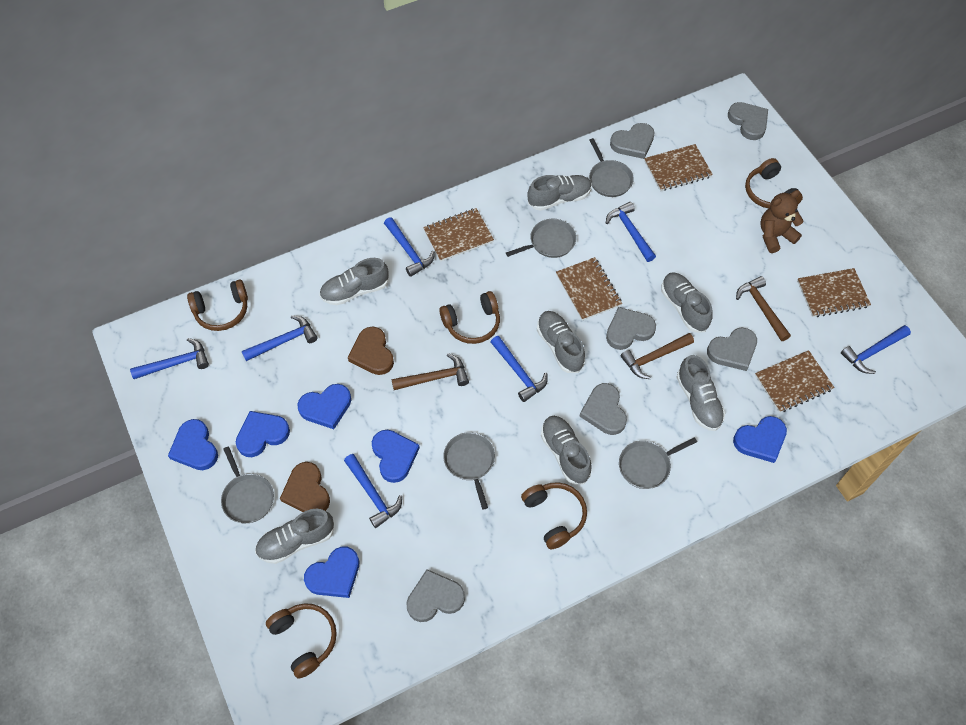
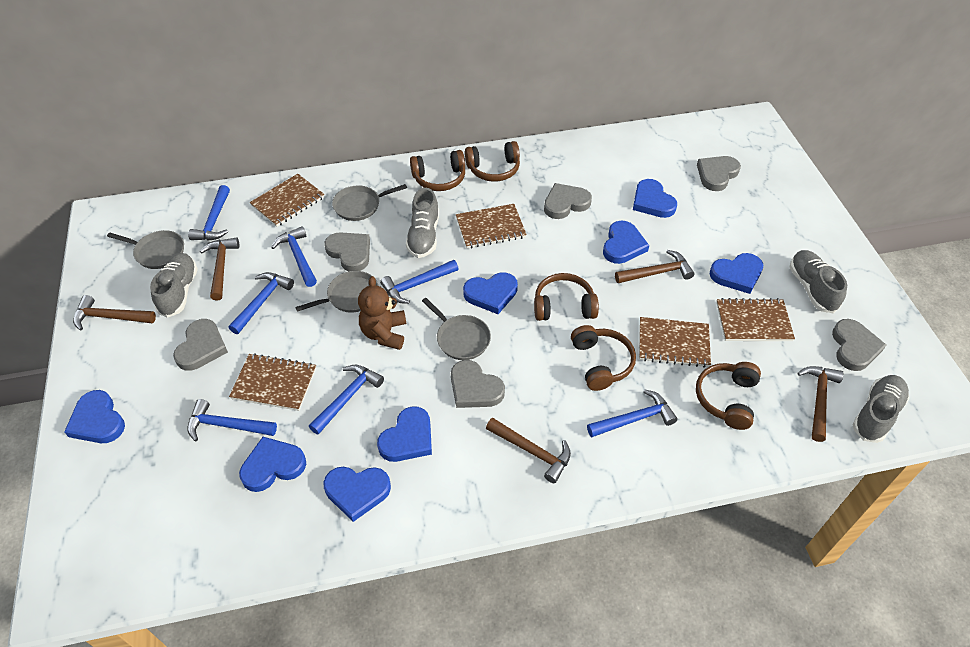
blue heart: [168,419,218,470] [236,411,290,457] [297,384,351,429] [304,547,359,598] [372,430,420,483] [733,416,787,463] = 6 -> [64,390,125,443] [239,437,306,492] [323,467,391,522] [377,406,432,462] [463,272,518,314] [603,221,649,264] [633,179,677,218] [710,253,763,294] = 8
brown hammer: [391,353,469,390] [621,333,694,379] [736,276,791,341] = 3 -> [73,295,156,331] [200,237,239,301] [486,418,571,483] [615,250,695,283] [797,366,843,442] = 5
brown heart: [280,462,330,512] [348,327,394,375] = 2 -> none = 0
grey pan: [221,447,274,523] [443,432,495,510] [506,219,576,258] [589,138,634,197] [619,437,697,489] = 5 -> [107,230,184,269] [295,271,379,313] [332,184,407,221] [422,298,491,360] = 4
grey shoe: [255,509,334,564] [319,258,389,305] [527,175,592,211] [537,311,585,373] [541,416,592,484] [661,272,713,332] [676,355,725,431] = 7 -> [150,253,198,318] [406,188,439,258] [789,250,847,313] [853,375,909,443] = 4

